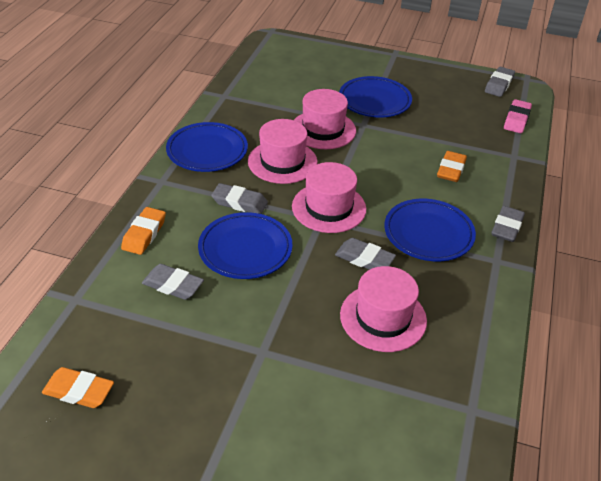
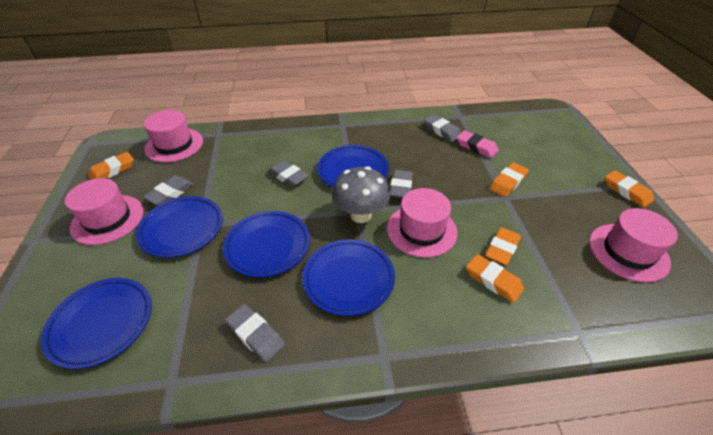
blue plate: [166,122,248,172] [198,212,293,279] [339,76,412,117] [384,199,476,261] = 4 -> [41,278,152,369] [136,196,223,258] [223,211,310,278] [302,239,395,316] [317,145,389,187] = 5
grey mushroom: none = 0 -> [332,166,390,223] = 1
orange eraser: [42,367,114,408] [121,207,166,255] [437,151,467,182] = 3 -> [88,152,134,180] [466,254,524,303] [485,227,521,266] [489,162,529,197] [605,170,654,208] = 5

